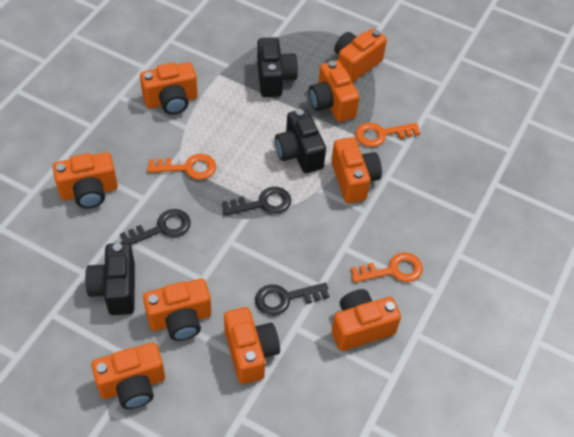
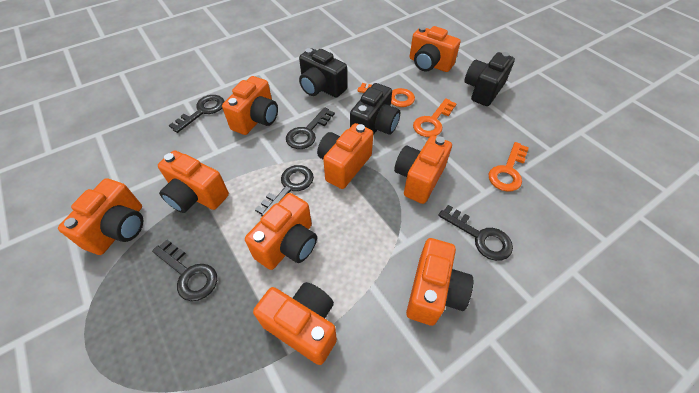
black key: [120,209,191,245] [222,187,291,216] [255,283,329,316] = 3 -> [152,240,217,301] [169,95,225,133] [255,165,314,216] [286,107,335,149] [438,205,513,261] = 5

